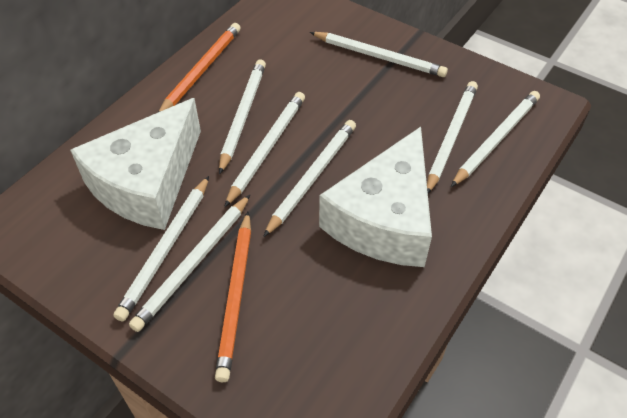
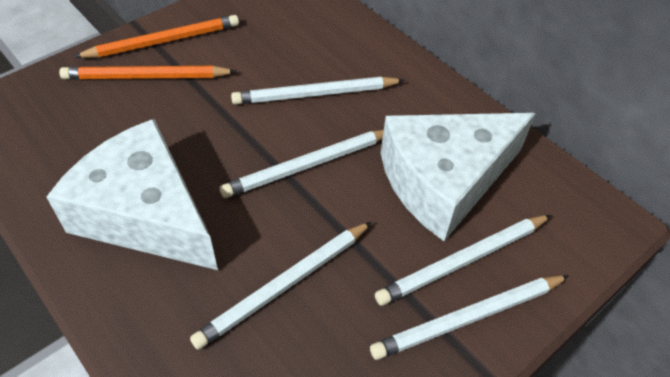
white pencil: [113,176,209,322] [129,195,250,332] [219,59,266,175] [224,92,305,207] [263,120,356,237] [310,32,448,77] [427,81,478,193] [451,91,540,187] = 8 -> [190,221,372,350] [219,130,384,198] [231,77,404,104] [370,275,569,360] [375,215,551,306] = 5

